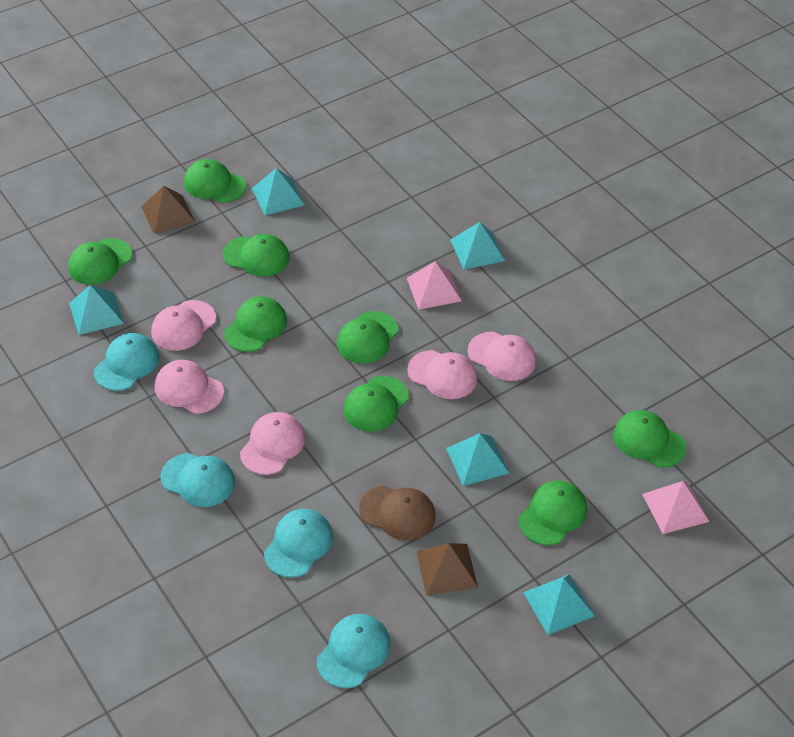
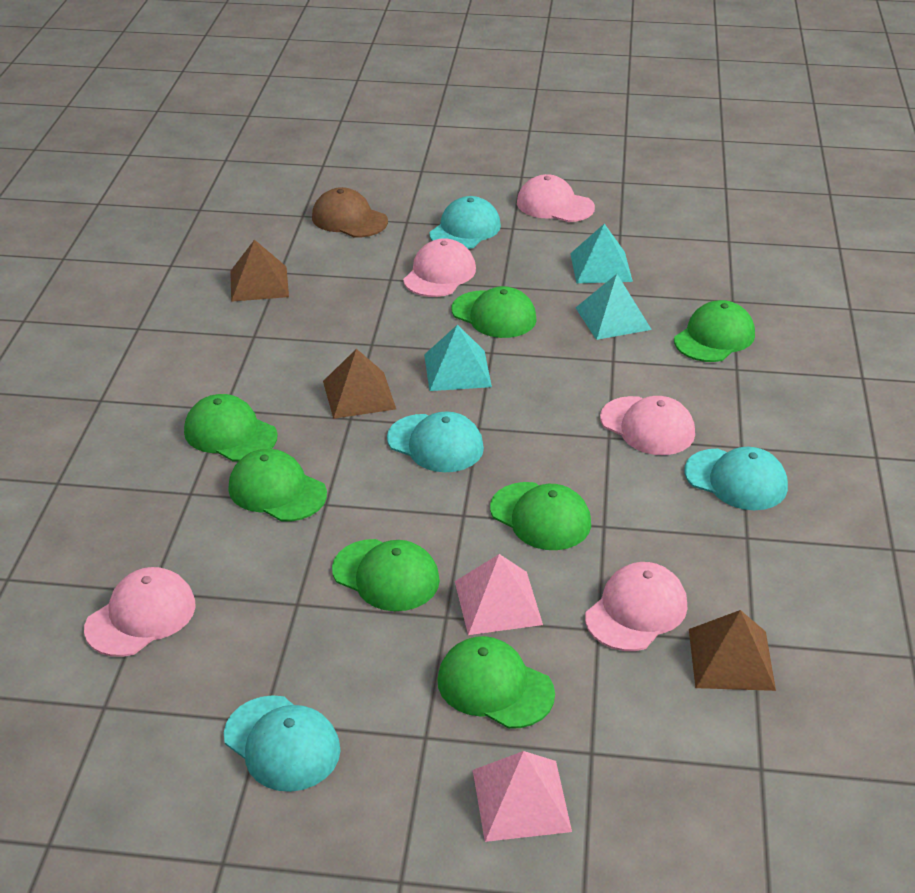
brown pyramid: [141,186,195,234] [416,543,478,596] = 2 -> [230,239,289,302] [323,349,396,419] [689,610,776,691] = 3
green cap: [68,238,132,285] [184,159,246,203] [223,234,289,276] [224,296,287,352] [337,311,398,364] [344,376,409,432] [519,481,587,545] [613,410,686,468] = 8 -> [184,394,278,462] [228,449,327,522] [332,539,440,611] [437,636,555,729] [451,286,537,338] [490,482,591,550] [674,300,755,362] = 7
turquoise pyramid: [69,285,124,335] [252,168,305,215] [446,433,509,486] [450,222,505,270] [523,574,595,635] = 5 -> [424,324,492,391] [570,224,633,283] [576,274,652,340] = 3

